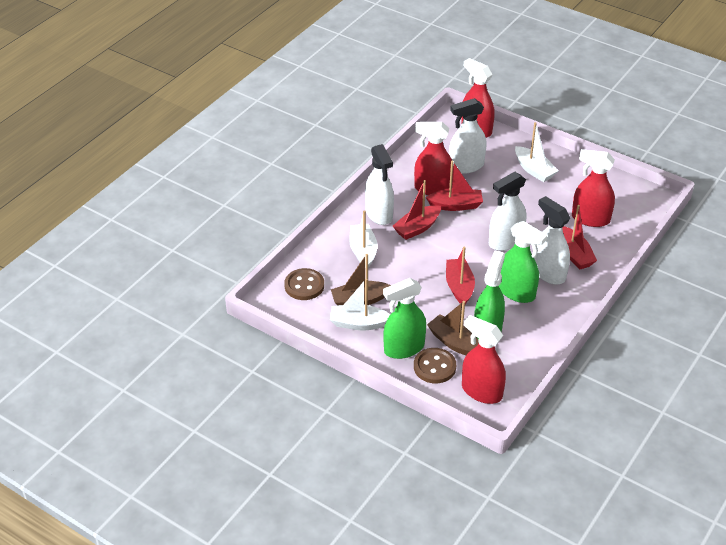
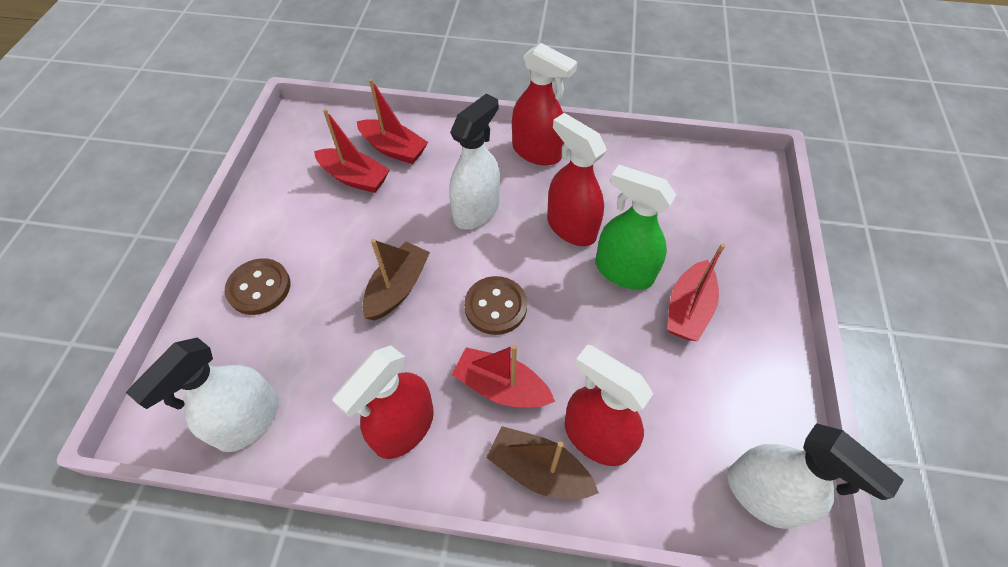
green spray bottle: [383,278,426,359] [474,250,505,340] [499,221,547,303] = 3 -> [595,165,676,290] = 1
white boat: [330,279,390,330] [349,210,378,268] [515,122,558,182] = 3 -> none = 0
white spray bottle: [365,144,394,225] [449,98,487,174] [489,172,526,251] [534,196,570,285] = 4 -> [126,337,279,452] [449,94,500,230] [727,423,904,529] = 3

